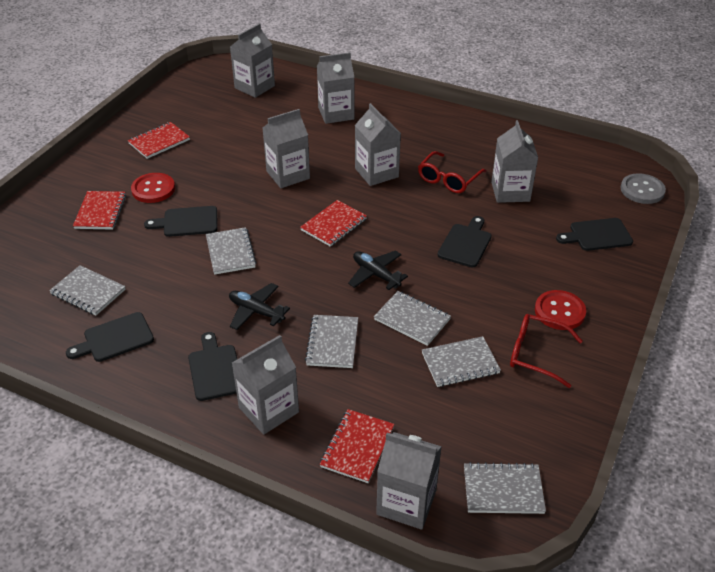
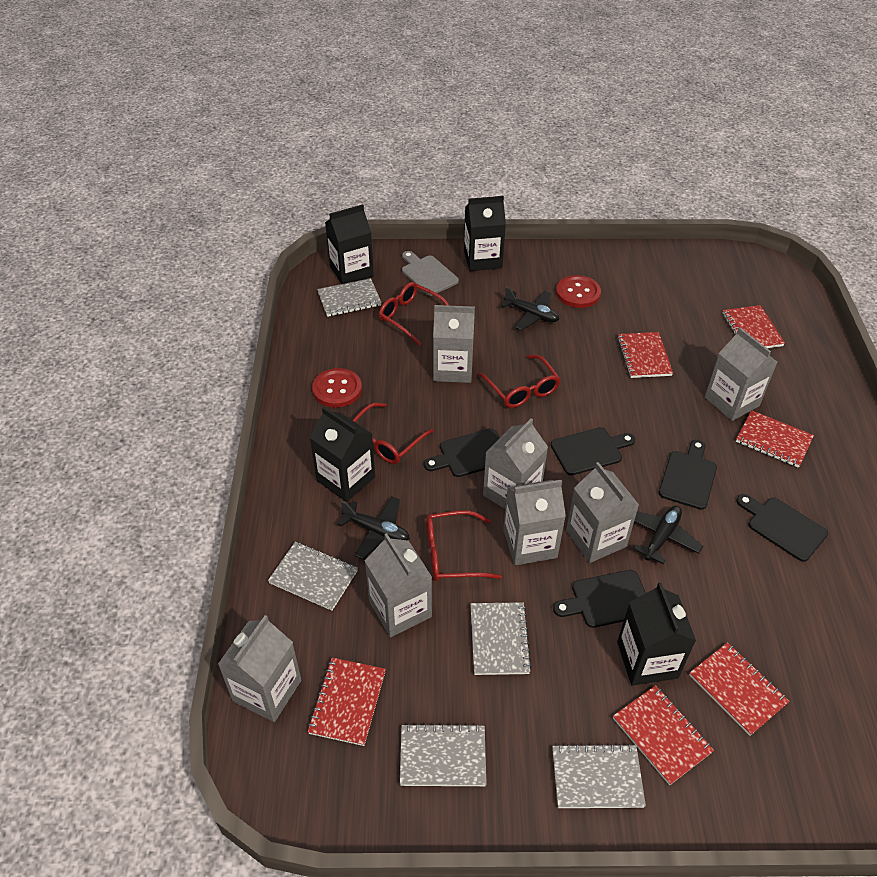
black carton: none = 0 -> [309,407,375,502] [325,205,374,284] [464,196,506,271] [617,582,696,686] = 4
black plane: [229,283,290,330] [348,250,408,290] = 2 -> [337,496,410,559] [501,287,559,330] [633,506,703,564] = 3
grey button: [620,173,666,204] = 1 -> none = 0
grey cutting board: none = 0 -> [402,251,459,296] = 1
grey notebook: [49,265,126,315] [206,227,257,275] [305,315,358,368] [374,291,451,346] [422,336,501,387] [464,462,546,514] = 6 -> [268,542,358,611] [317,278,382,317] [400,723,486,786] [470,602,532,675] [552,744,646,808] = 5
red glasses: [418,151,487,193] [510,314,583,388] = 2 -> [352,403,434,464] [379,282,450,346] [426,510,502,581] [478,355,560,408] = 4
red notebook: [73,191,126,230] [128,122,190,159] [300,200,367,247] [320,409,394,483] = 4 -> [307,658,386,746] [613,685,714,785] [617,332,673,378] [689,642,789,736] [723,305,785,348] [736,410,814,468] = 6

